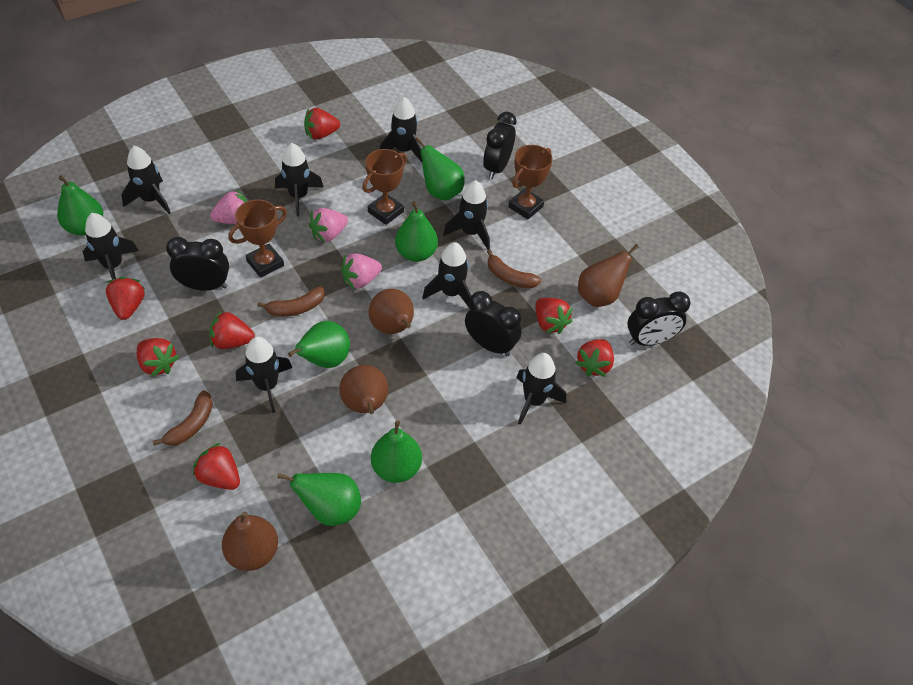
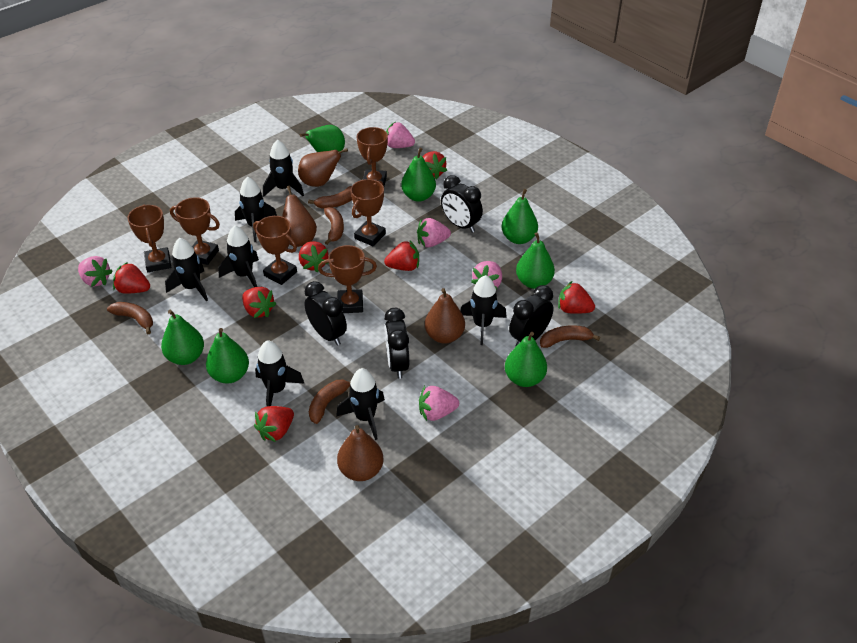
black rocket: [83,213,139,279] [121,146,171,214] [236,337,292,413] [275,143,324,217] [380,97,422,162] [422,242,471,309] [443,180,490,250] [516,353,566,425] = 8 -> [165,238,208,301] [218,226,259,287] [235,177,277,242] [255,340,304,406] [263,139,304,197] [336,368,385,440] [460,275,507,345] = 7
brown banana: [153,390,213,446] [257,287,325,317] [487,250,541,288] = 3 -> [107,302,153,334] [308,186,352,209] [309,380,350,424] [324,207,344,245] [540,325,600,348] = 5
brown trophy: [228,199,287,278] [362,149,407,225] [508,145,553,219] = 3 -> [127,205,171,272] [170,197,220,265] [253,216,297,285] [318,245,377,313] [351,179,386,246] [357,127,388,186] = 6
green pear: [57,175,103,236] [277,473,361,526] [288,321,350,368] [371,420,422,483] [395,201,438,262] [415,137,464,201] = 6 -> [161,310,204,365] [206,328,249,383] [300,125,345,152] [401,148,436,202] [501,189,538,244] [505,332,547,387] [516,232,555,289] = 7
pink strawberry: [210,189,247,224] [309,208,348,242] [341,253,382,290] = 3 -> [78,256,113,287] [386,122,415,148] [417,218,451,247] [419,386,459,421] [471,261,502,290] = 5

